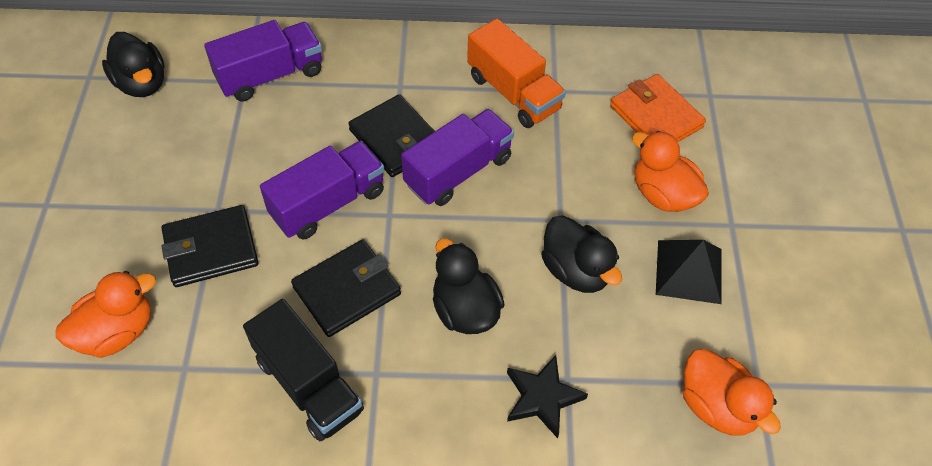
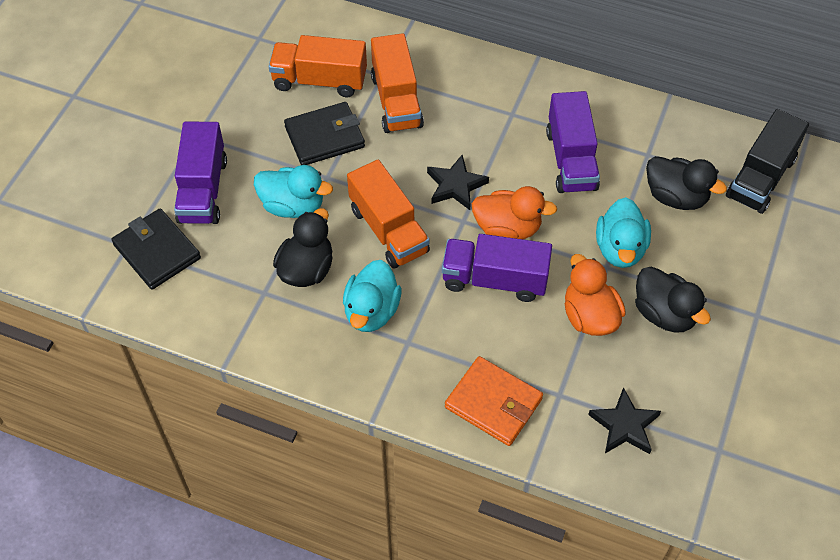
black pyramid: [656,240,722,304] = 1 -> none = 0
black star: [507,355,588,438] = 1 -> [427,155,489,210] [588,387,661,454] = 2
black wallet: [161,205,258,287] [291,239,401,337] [348,94,435,177] = 3 -> [111,208,201,290] [284,102,365,165] = 2
orange duck: [56,271,156,358] [632,131,709,212] [683,349,781,436] = 3 -> [472,186,557,239] [565,254,626,336] = 2
orange truck: [467,18,566,128] = 1 -> [268,35,367,97] [347,160,430,269] [371,33,424,133] = 3
turquoise duck: none = 0 -> [254,165,333,218] [343,260,401,332] [596,197,651,268] = 3

